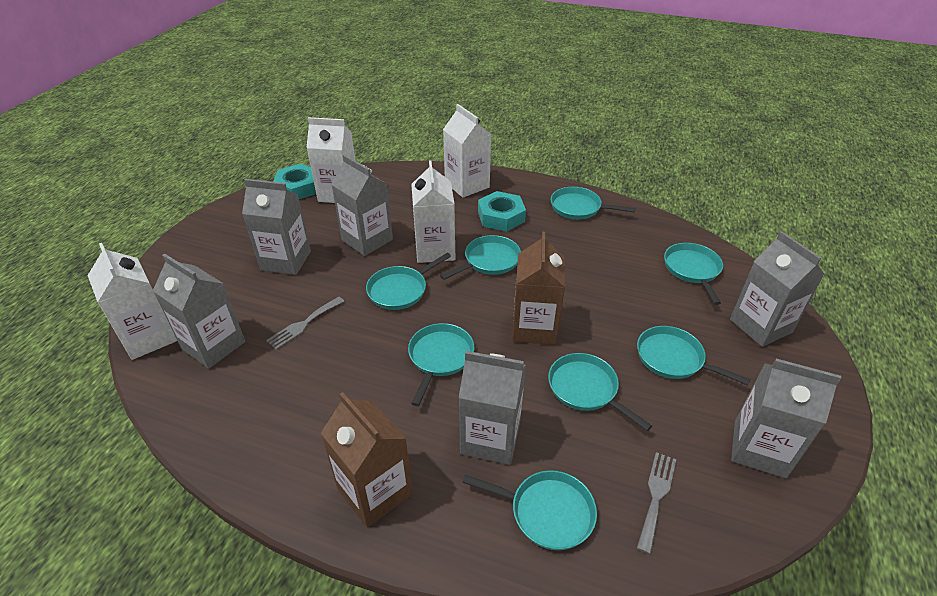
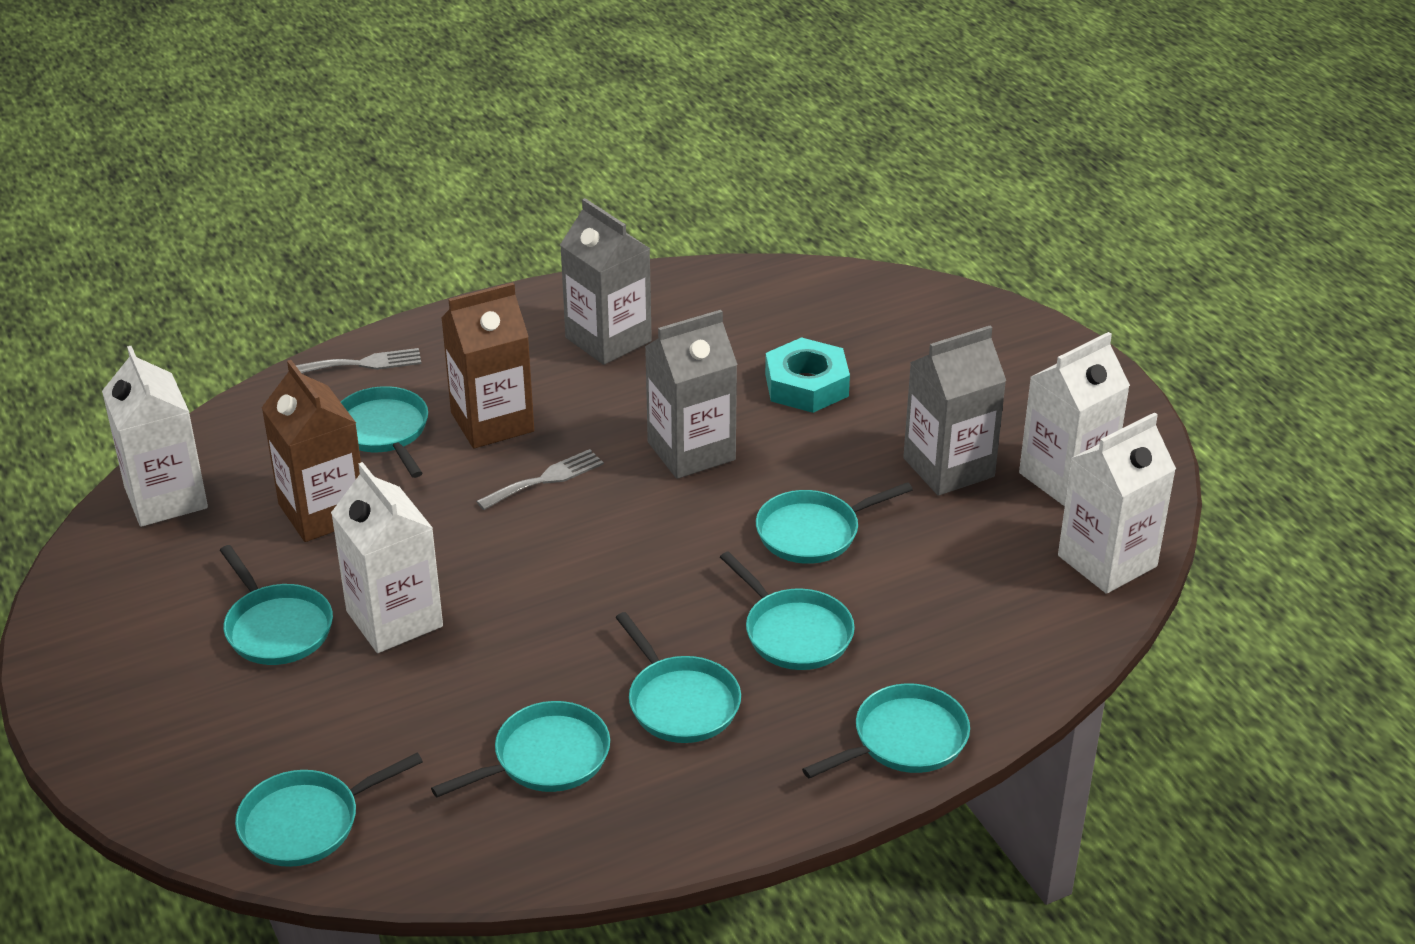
grey carton: [153,254,245,369] [242,179,311,275] [331,154,393,256] [459,351,526,465] [730,231,825,347] [731,359,841,478] = 6 -> [560,198,652,365] [645,310,738,479] [903,326,1006,496] = 3
turquoise nut: [273,164,316,199] [478,191,526,232] = 2 -> [765,337,850,413] = 1

